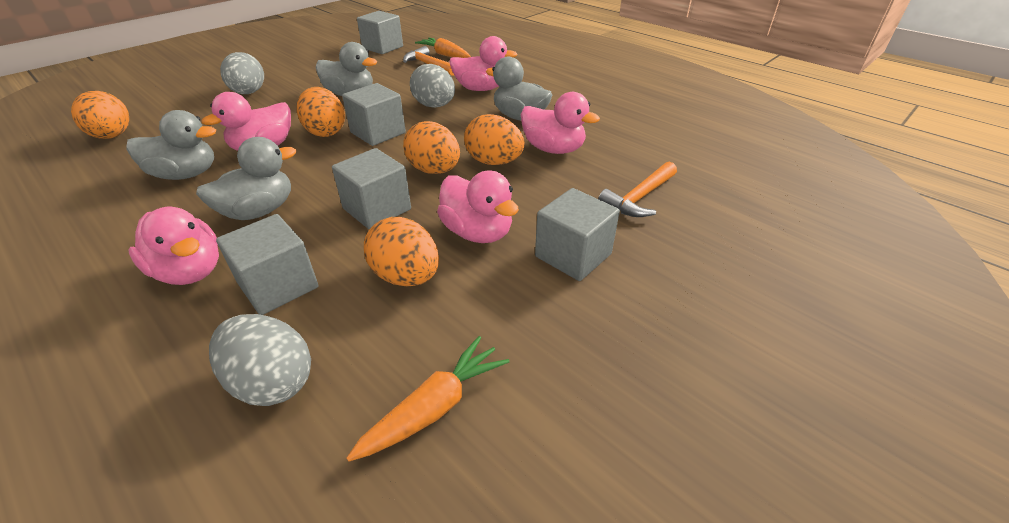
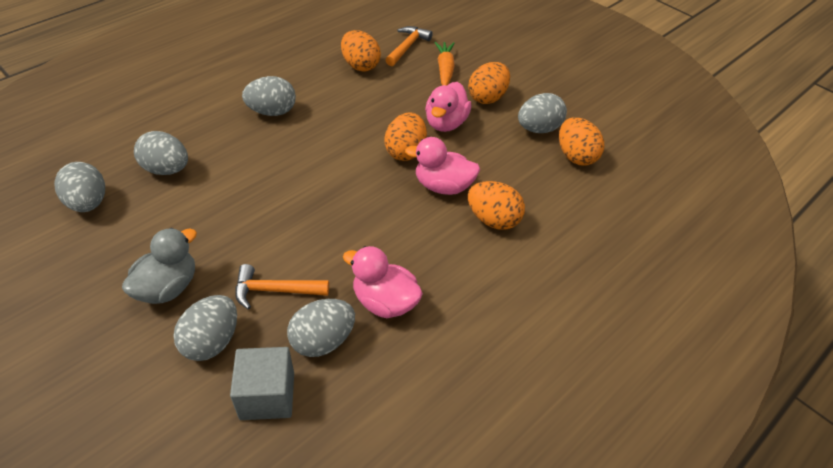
grey cube: [216,214,318,315] [332,148,411,229] [342,83,406,146] [357,11,403,54] [535,188,620,281] = 5 -> [230,347,294,420] = 1
grey duck: [126,110,216,180] [196,137,296,220] [316,42,377,96] [486,57,552,120] = 4 -> [122,228,197,304] = 1
grey egg: [209,314,311,406] [220,52,264,94] [410,64,455,108] = 3 -> [54,162,105,212] [134,131,188,175] [173,295,237,361] [242,76,296,116] [287,299,355,357] [518,93,567,133] = 6
orange carrot: [346,336,510,461] [415,38,471,58] = 2 -> [434,42,455,86] = 1
pink duck: [128,206,219,285] [202,92,291,151] [437,170,519,243] [449,36,518,91] [521,92,600,154] = 5 -> [343,246,423,318] [405,137,480,195] [425,82,472,132] = 3

